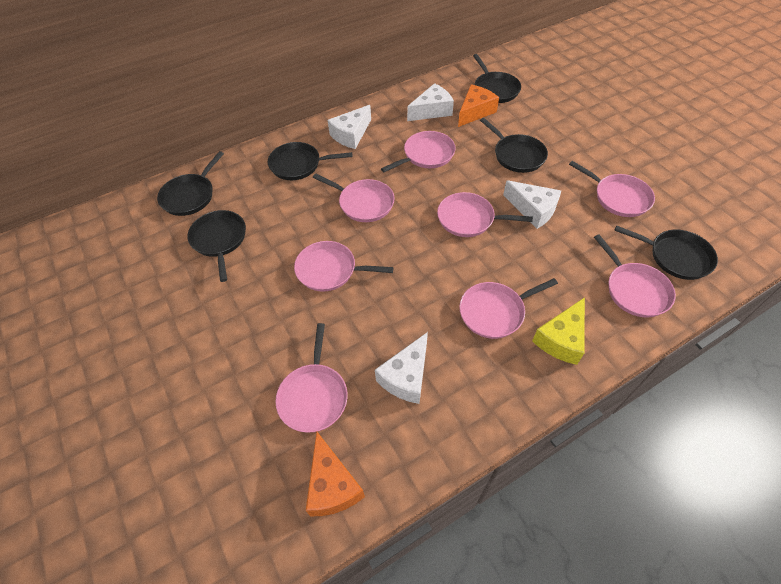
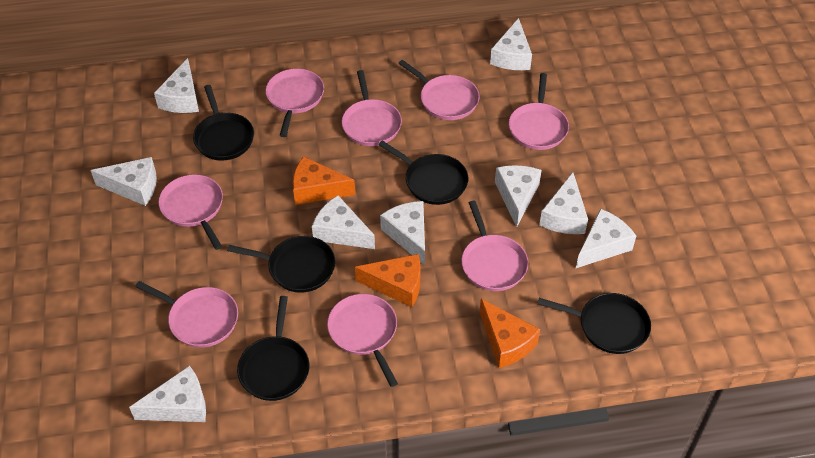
black pan: [157,151,224,216] [188,210,246,282] [268,142,352,180] [473,54,521,103] [480,118,548,173] [614,226,718,280] = 6 -> [193,85,254,161] [227,236,335,293] [237,296,309,401] [379,140,468,205] [537,293,651,354] = 5
orange cheese: [306,432,365,516] [458,84,499,127] = 2 -> [293,156,355,205] [355,254,421,307] [480,299,540,368] = 3
white cheese: [328,105,371,149] [375,332,428,404] [407,83,454,121] [503,180,561,229] = 4 -> [90,157,157,206] [129,366,206,422] [154,58,199,113] [312,196,375,249] [380,201,425,265] [490,18,532,70] [495,165,542,227] [539,172,588,234] [576,209,636,268] = 9
yellow cheese: [532,297,585,365] = 1 -> none = 0

